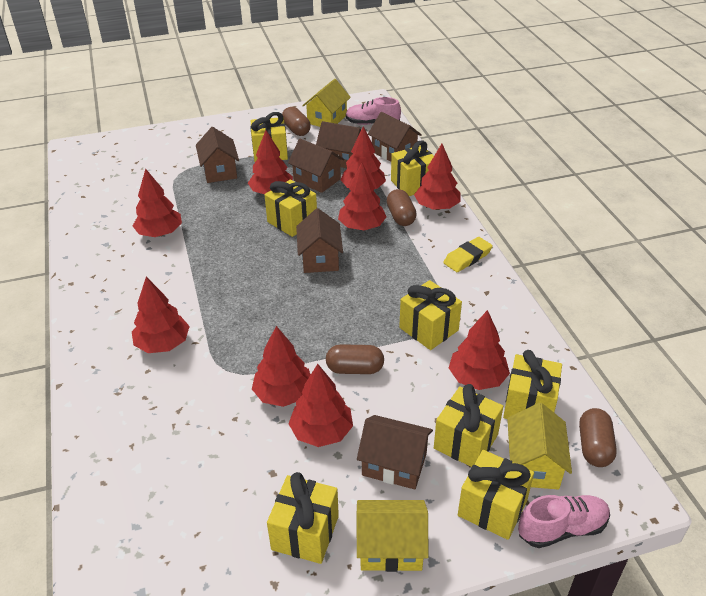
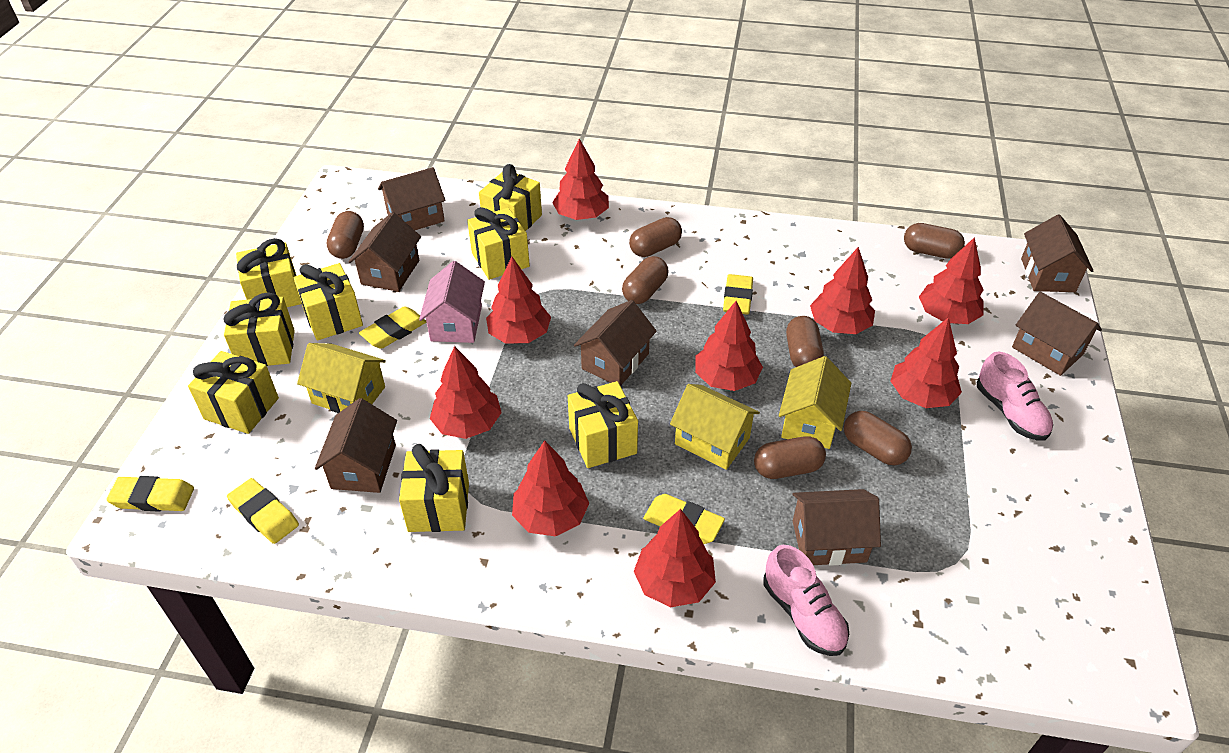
brown capsule: [282,107,311,136] [326,344,384,374] [387,189,417,226] [579,408,617,467] = 4 -> [327,211,364,259] [622,256,669,304] [629,217,682,257] [754,436,826,479] [786,316,824,367] [844,411,912,465] [904,223,965,259] = 7
brown house: [196,127,239,183] [288,139,344,193] [296,208,343,273] [316,121,361,168] [357,415,433,490] [368,112,422,162] = 6 -> [315,398,397,493] [348,212,421,292] [378,167,446,230] [574,300,657,386] [792,489,881,566] [1012,292,1102,376] [1021,214,1093,292] = 7
pink house: none = 0 -> [419,261,485,343] = 1
yellow eraser: [443,237,493,272] = 1 -> [106,476,194,512] [227,478,299,544] [359,306,426,349] [643,494,725,544] [723,274,753,314] = 5

